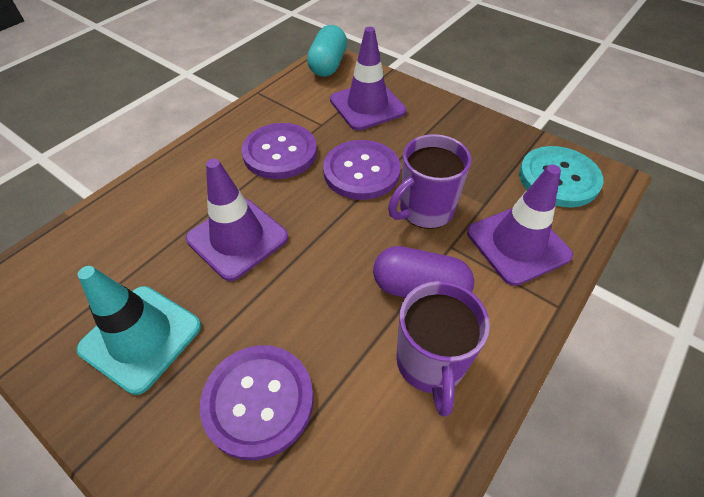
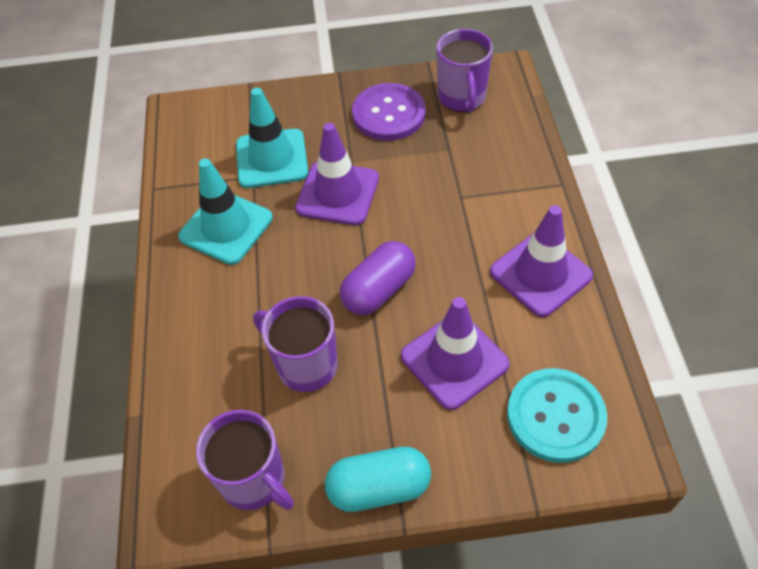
purple button: [200,345,314,460] [242,123,317,179] [323,140,401,200] = 3 -> [352,83,426,141] = 1
purple mug: [388,134,471,229] [396,281,490,417] = 2 -> [196,410,294,510] [253,296,338,392] [436,29,493,113] = 3
turquoise traffic cone: [76,266,201,395] = 1 -> [178,158,273,265] [236,88,308,188] = 2

